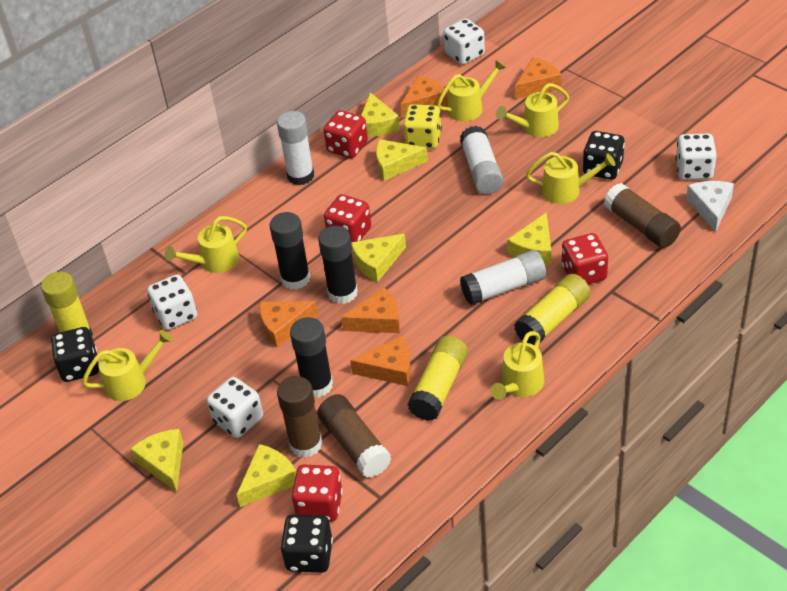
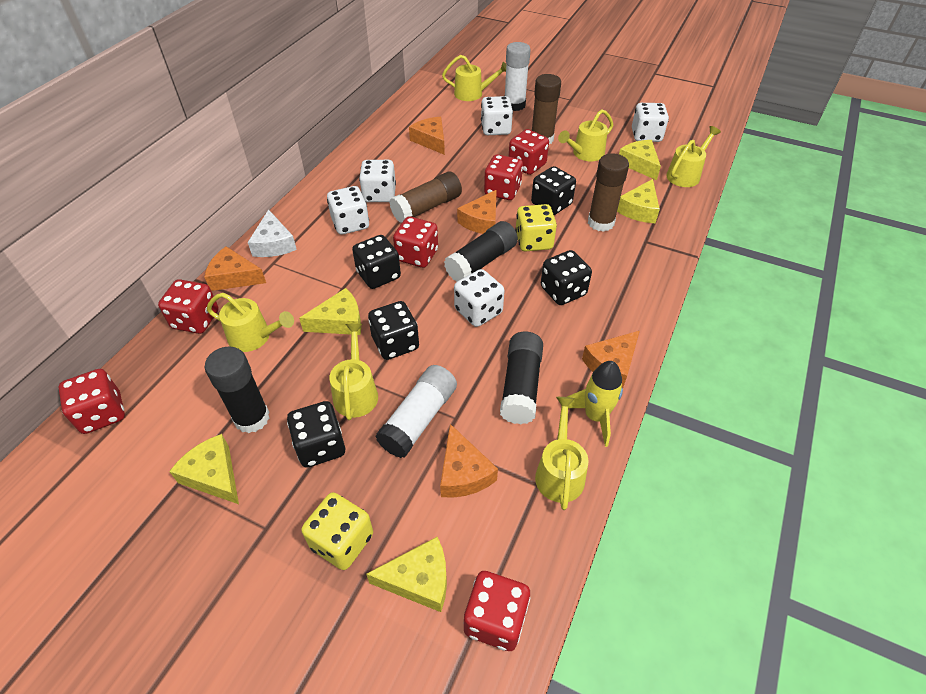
black dice: [51,327,99,382] [281,514,333,573] [583,131,625,180] = 3 -> [287,401,345,468] [352,235,401,289] [368,301,419,360] [531,166,576,215] [541,250,592,305] = 5
red dice: [291,465,343,522] [323,110,368,158] [324,194,371,242] [562,233,608,284] = 4 -> [58,369,125,434] [158,279,219,334] [393,217,438,268] [464,571,530,651] [484,154,523,200] [509,129,549,175] = 6
white dice: [147,274,197,330] [207,377,263,438] [444,19,485,65] [675,134,717,180] = 4 -> [327,186,369,235] [359,160,396,202] [454,269,504,327] [481,96,513,135] [632,103,669,142] = 5
white glue stick: [277,111,314,185] [460,126,503,194] [460,250,546,305] = 3 -> [375,365,457,458] [505,42,531,111] = 2
yellow cheese: [130,429,183,492] [236,444,296,507] [351,234,406,282] [361,92,400,137] [376,139,428,181] [507,212,551,265] = 6 -> [169,434,239,504] [299,288,361,335] [366,537,447,612] [617,179,660,223] [619,140,661,180] = 5
yellow dice: [403,104,442,149] = 1 -> [301,492,373,570] [515,204,557,252] = 2
yellow glue stick: [41,271,93,336] [407,336,468,421] [514,274,590,345] = 3 -> none = 0
yellow rocket: none = 0 -> [567,361,623,447] = 1

